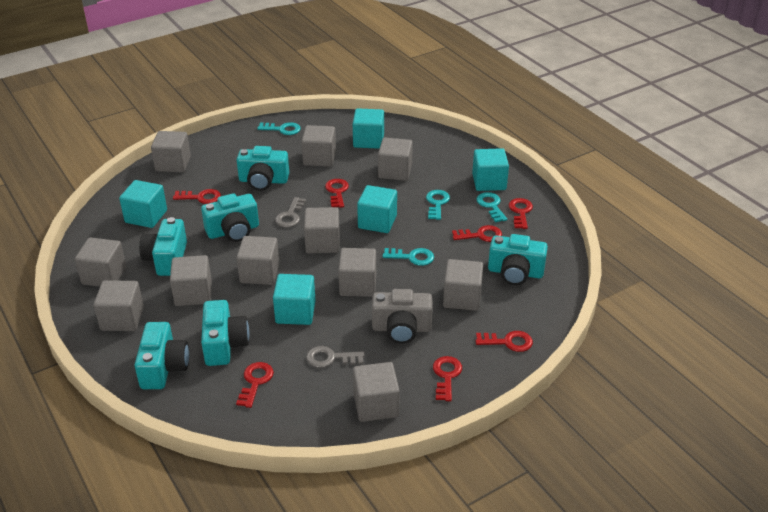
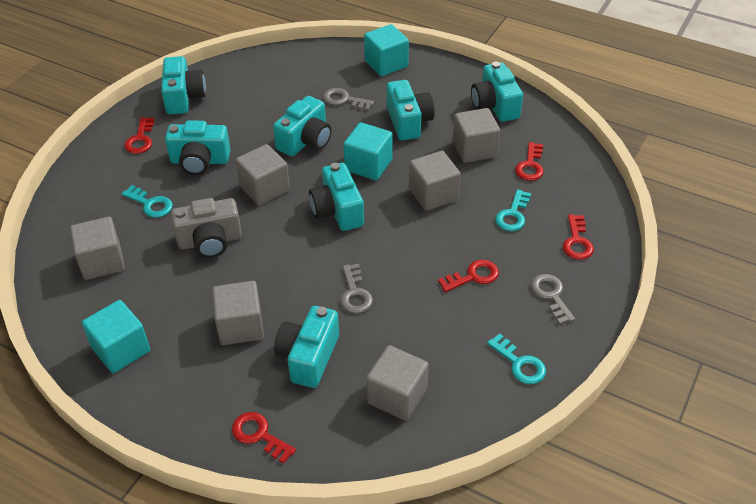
grey cube: [75,237,126,287] [94,280,144,331] [151,131,191,172] [170,255,212,306] [236,236,279,285] [302,125,336,167] [304,207,340,253] [338,248,376,297] [353,362,400,422] [378,138,413,181] [443,259,483,311] = 11 -> [70,217,125,280] [212,281,264,345] [235,144,290,205] [366,345,429,421] [409,151,461,211] [453,108,500,163] = 6
grey key: [275,197,306,227] [306,346,364,368] = 2 -> [323,88,374,111] [340,264,373,313] [531,274,575,325] = 3
red key: [173,189,221,204] [236,362,274,408] [325,179,349,208] [433,356,462,401] [452,225,502,242] [476,331,533,352] [509,198,533,229] = 7 -> [124,117,155,154] [232,412,296,464] [438,260,499,292] [515,142,544,181] [563,214,594,260] = 5
turquoise camera: [135,322,189,389] [139,217,187,276] [201,193,259,242] [201,300,249,366] [237,146,289,191] [488,234,548,285] = 6 -> [161,56,206,114] [165,120,231,175] [273,96,332,156] [274,306,339,388] [309,163,364,231] [387,80,435,140] [471,62,523,122] = 7
turquoise cube: [119,180,167,228] [273,274,316,325] [353,108,384,149] [357,185,397,233] [472,148,509,191] = 5 -> [82,300,150,373] [343,122,393,180] [364,24,409,76] = 3
turquoise key: [257,122,301,135] [383,248,434,266] [426,190,450,220] [477,192,507,223] = 4 -> [122,185,173,218] [487,333,546,384] [495,189,531,231] = 3

